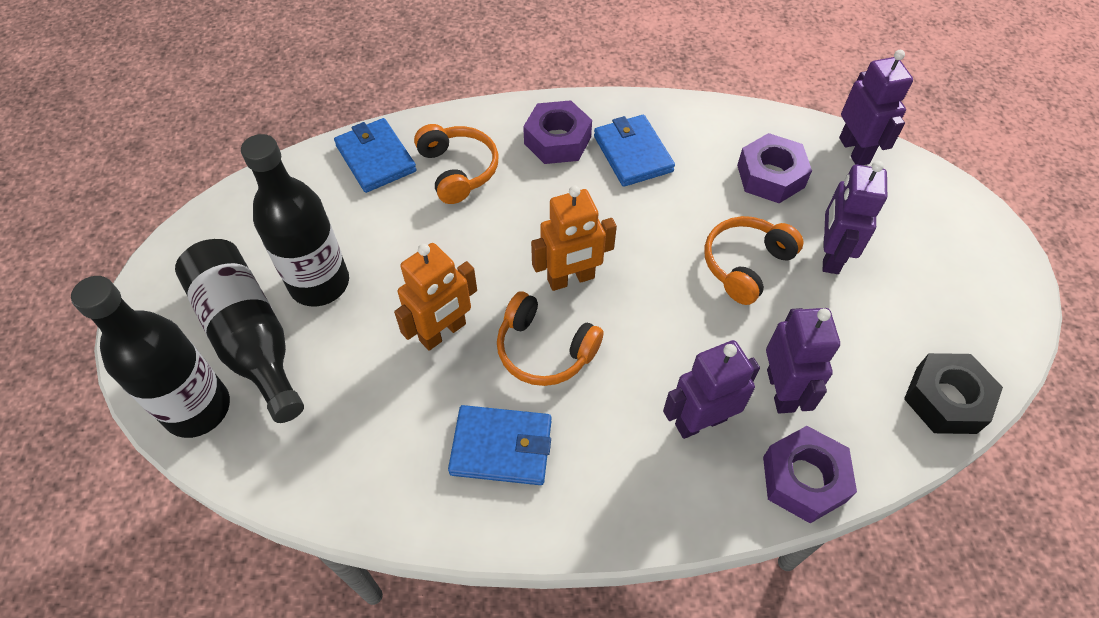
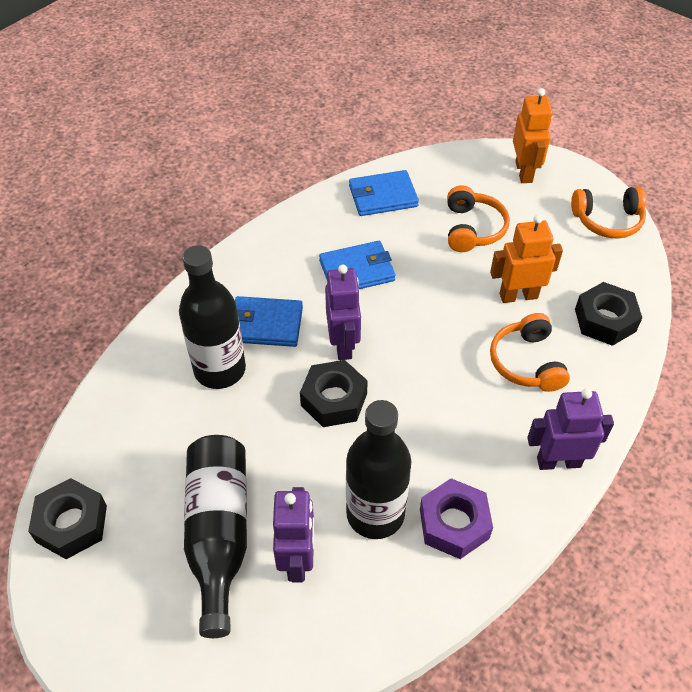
black nut: [904,353,1003,434] = 1 -> [28,478,107,559] [300,360,368,427] [575,282,642,346] = 3
purple nut: [523,100,592,164] [737,133,812,203] [763,426,857,523] = 3 -> [420,478,493,559] = 1
purple robot: [663,340,760,439] [766,308,840,413] [823,161,887,274] [839,50,913,165] = 4 -> [273,487,315,582] [325,264,361,360] [527,388,614,470] = 3

